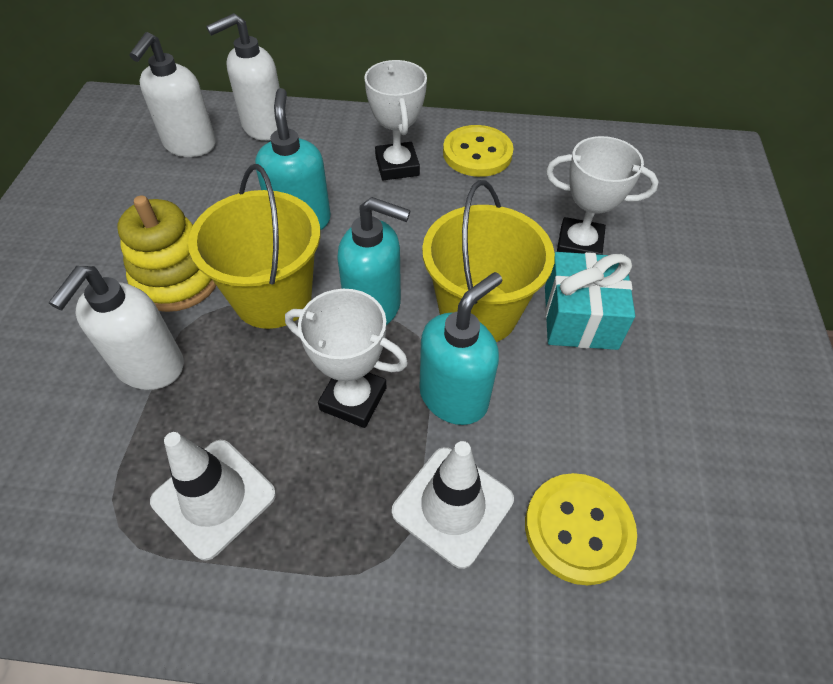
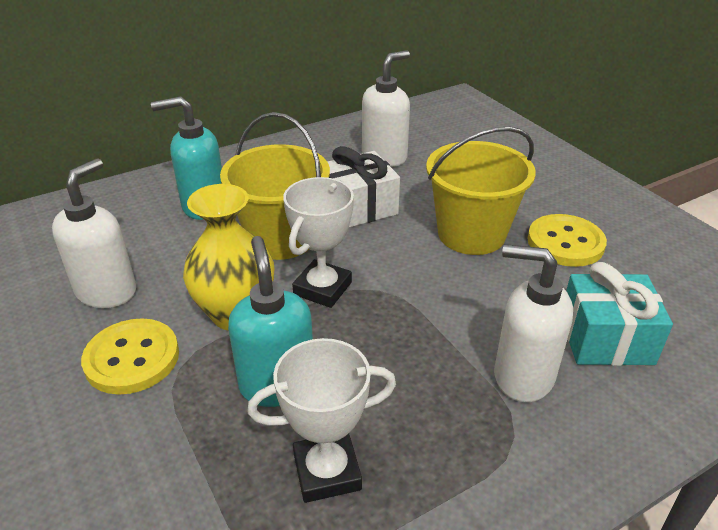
turquoise soap dispenser: [255,88,331,230] [337,197,410,325] [419,272,502,425] = 3 -> [151,96,222,220] [228,236,313,407] = 2
white gift: none = 0 -> [327,146,400,227] = 1
white traffic cone: [150,432,276,561] [392,441,514,569] = 2 -> none = 0
white trophy: [285,289,408,428] [364,60,427,181] [546,136,659,255] = 3 -> [247,338,396,503] [283,177,354,308] = 2
yellow stacking toy: [118,195,216,312] = 1 -> none = 0
yellow vase: none = 0 -> [183,184,274,331] = 1

